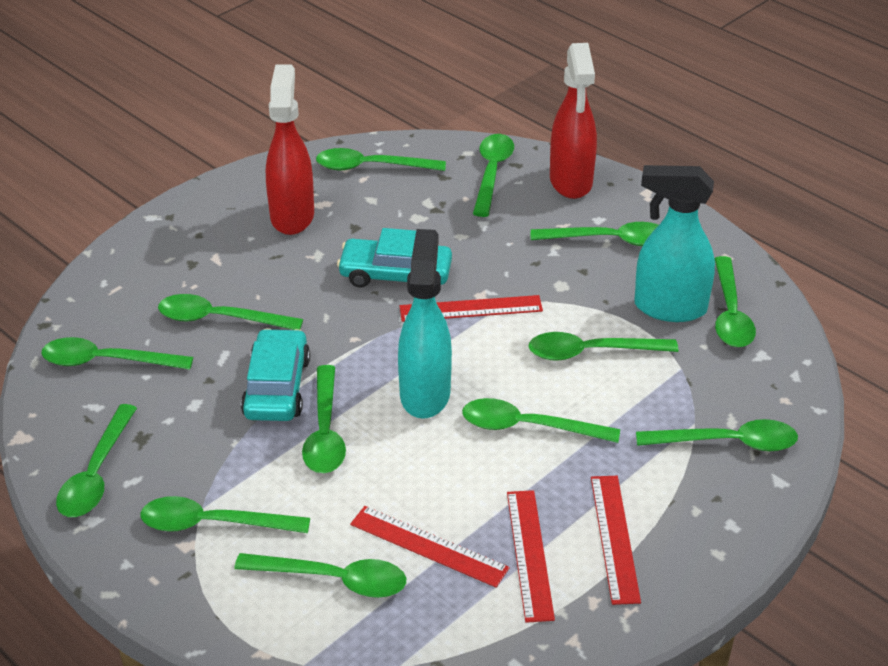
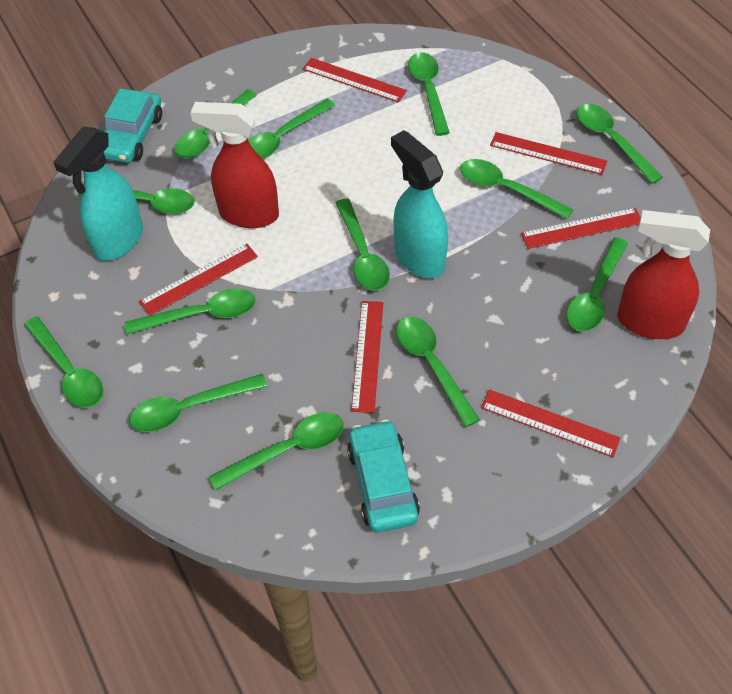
red ruler: [350,506,510,588] [400,295,543,322] [507,490,555,623] [591,476,641,605] = 4 -> [139,244,258,316] [303,58,407,102] [351,301,383,413] [481,389,621,457] [490,132,607,175] [521,208,640,249] = 6

